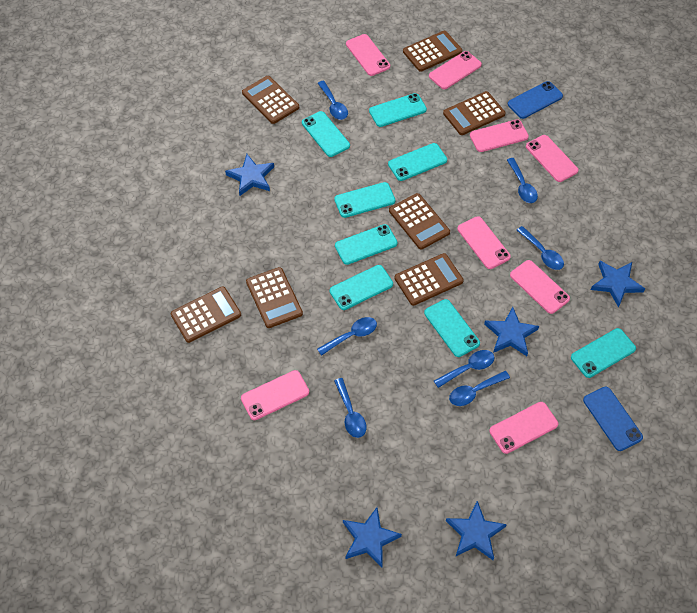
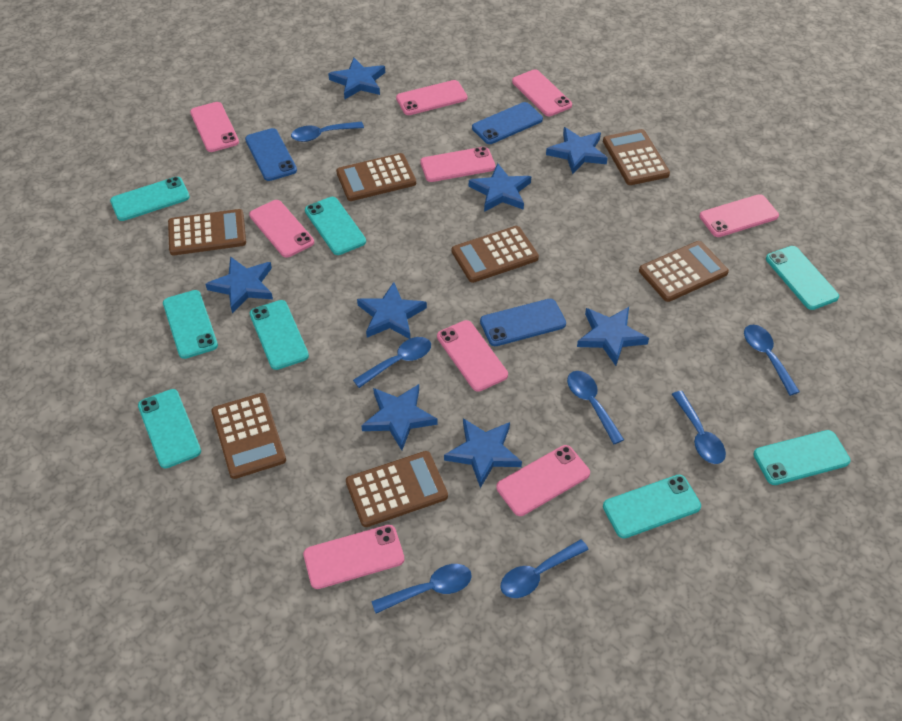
blue phone: [508,81,563,119] [583,387,643,451] = 2 -> [245,128,297,181] [472,102,543,144] [480,299,566,346] = 3
blue star: [225,154,274,196] [343,507,402,568] [446,501,507,560] [484,307,539,356] [591,261,645,308] = 5 -> [206,256,273,314] [328,58,385,99] [357,282,427,339] [361,384,438,450] [444,418,522,488] [469,163,531,212] [546,127,608,174] [577,307,649,366] = 8
pink phone: [241,370,309,420] [346,34,390,76] [429,51,482,89] [457,216,511,269] [470,119,529,152] [489,402,558,454] [510,260,570,314] [526,135,579,182] = 8 -> [190,102,239,152] [249,200,314,258] [303,525,404,589] [396,80,467,115] [420,147,496,182] [437,320,508,392] [496,445,590,516] [512,69,572,116] [699,194,779,237] = 9

